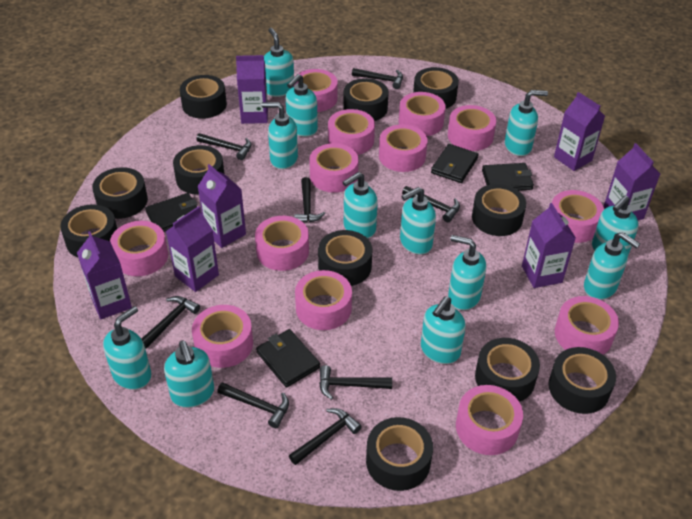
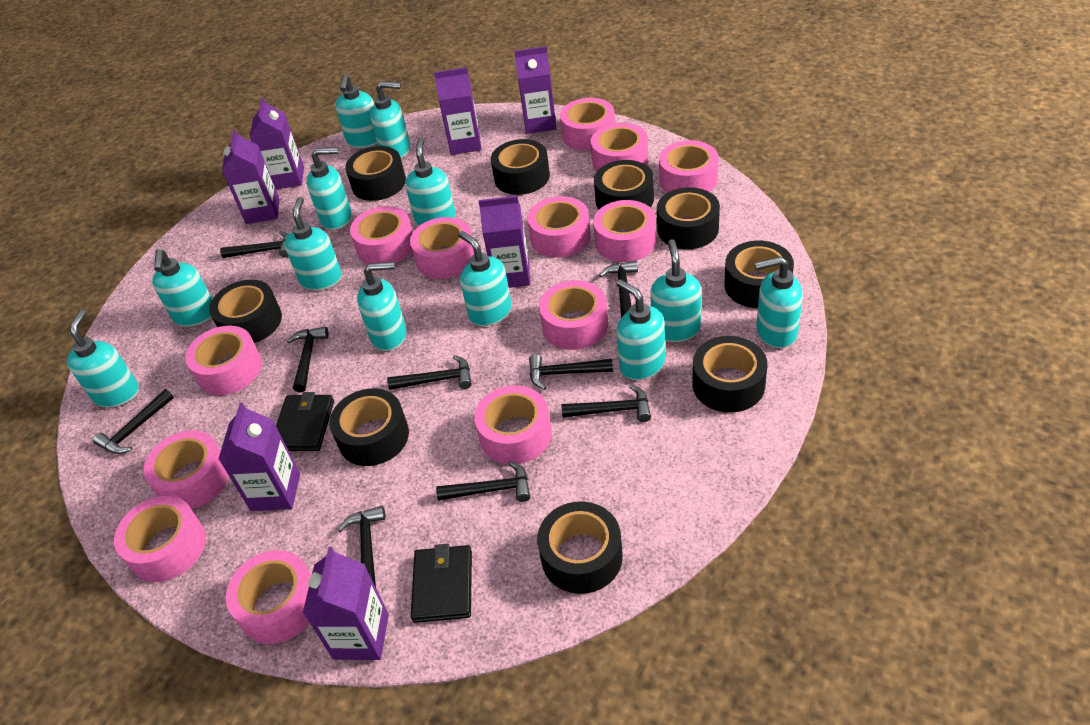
black hammer: [141,296,200,349] [196,133,251,160] [217,382,289,428] [289,408,362,465] [294,177,325,223] [319,365,392,400] [352,68,403,89] [402,186,460,222] = 8 -> [93,389,174,454] [220,231,289,258] [287,327,329,393] [338,506,386,587] [387,355,472,390] [436,461,530,502] [529,354,613,390] [561,385,651,422] [599,261,638,318] = 9
black tape: [60,204,117,257] [92,167,148,219] [173,145,224,195] [180,75,227,119] [318,230,372,286] [343,78,389,121] [366,417,433,491] [413,67,459,109] [472,184,526,236] [475,338,540,402] [548,347,616,414] = 11 -> [209,280,282,343] [329,388,409,466] [345,146,406,201] [491,139,550,195] [537,502,623,594] [594,160,654,209] [657,187,720,249] [692,336,767,413] [724,241,794,308] = 9
black wallet: [145,193,198,232] [256,329,320,387] [431,144,478,183] [482,163,534,191] = 4 -> [276,392,334,451] [411,544,472,623] = 2

